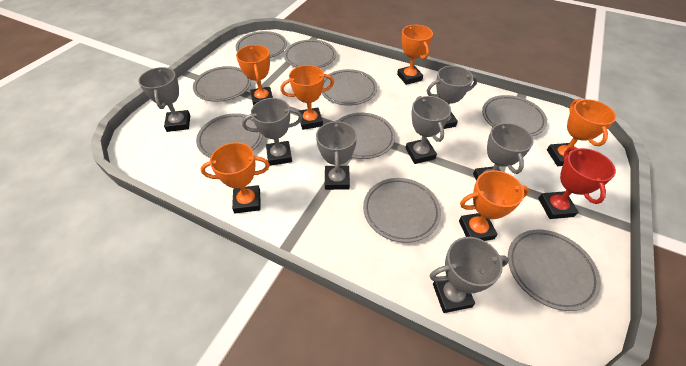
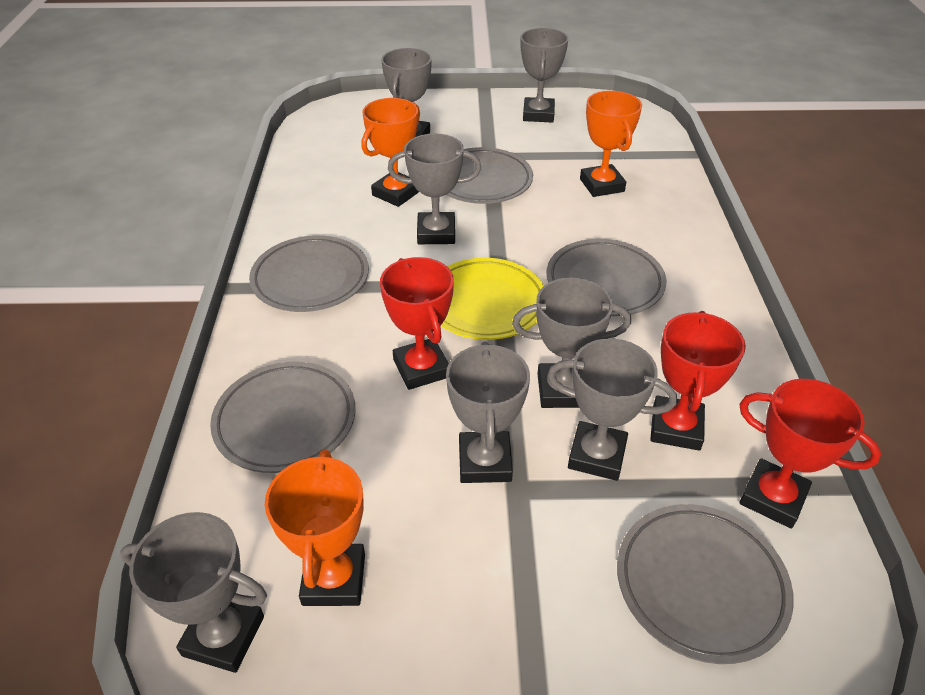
grey plate: [193,66,251,102] [196,113,263,158] [236,31,287,58] [284,40,336,68] [322,69,377,106] [337,113,395,159] [363,178,441,243] [482,95,547,136] [508,230,601,311] = 9 -> [210,362,356,473] [249,235,369,312] [446,147,533,204] [547,239,667,316] [617,504,794,664] = 5
orange trophy: [201,142,270,213] [236,45,273,106] [280,65,334,130] [397,25,433,85] [459,170,529,241] [547,99,616,166] = 6 -> [265,450,365,606] [361,98,420,207] [580,91,642,197] = 3
red trophy: [538,147,616,219] = 1 -> [380,257,454,390] [650,311,746,451] [739,379,881,529] = 3
yellow plate: none = 0 -> [441,258,544,340] = 1

